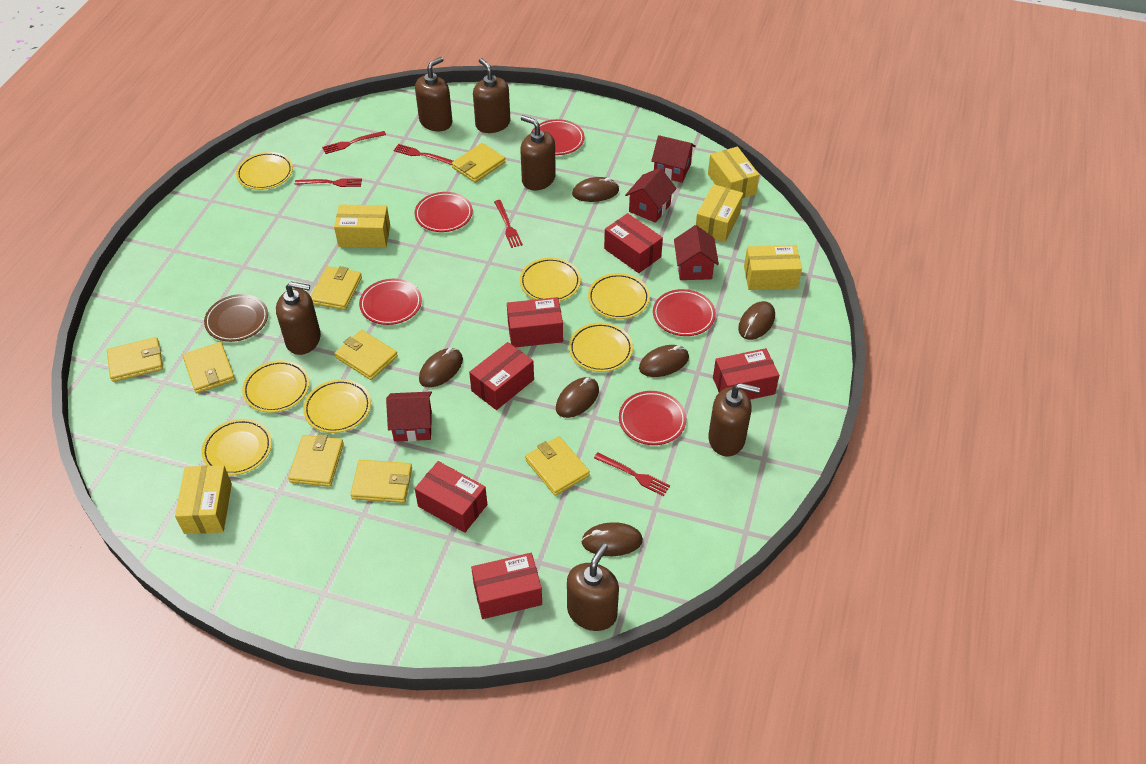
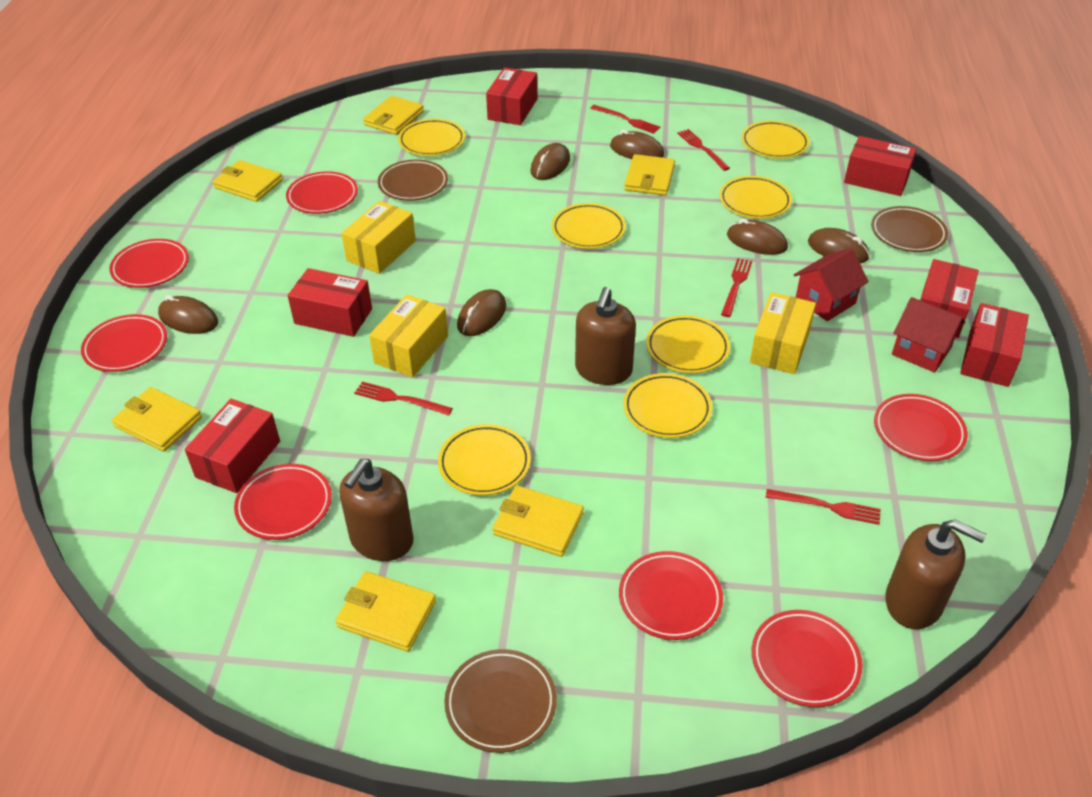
brown plate: [204,294,268,342] = 1 -> [378,159,448,201] [444,649,557,753] [871,206,948,252] = 3
brown soap dispenser: [276,282,321,355] [415,57,452,131] [473,58,510,133] [520,115,556,190] [567,543,619,631] [708,383,760,456] = 6 -> [339,459,414,561] [575,287,636,385] [885,520,986,629] = 3
red house: [386,392,432,442] [625,168,677,223] [651,135,696,183] [674,225,719,280] = 4 -> [794,248,869,321] [892,297,965,373] = 2
red plate: [359,279,422,325] [414,192,473,232] [531,119,585,155] [619,391,686,445] [653,289,716,336] = 5 -> [81,314,167,372] [109,239,189,288] [234,464,332,540] [286,171,358,214] [619,551,723,640] [752,610,863,707] [874,394,968,461] = 7
yellow box: [175,465,232,534] [334,205,390,248] [696,184,743,243] [708,147,759,198] [744,245,802,290] = 5 -> [341,201,416,274] [369,294,448,378] [750,292,816,374] = 3
yellow wallet: [107,337,163,382] [183,342,235,393] [288,434,344,487] [311,266,362,310] [334,330,398,380] [350,460,412,503] [452,143,506,183] [525,436,590,496] = 8 -> [112,387,202,452] [213,160,283,202] [335,571,436,652] [363,96,424,135] [493,485,584,557] [624,154,675,196] = 6

